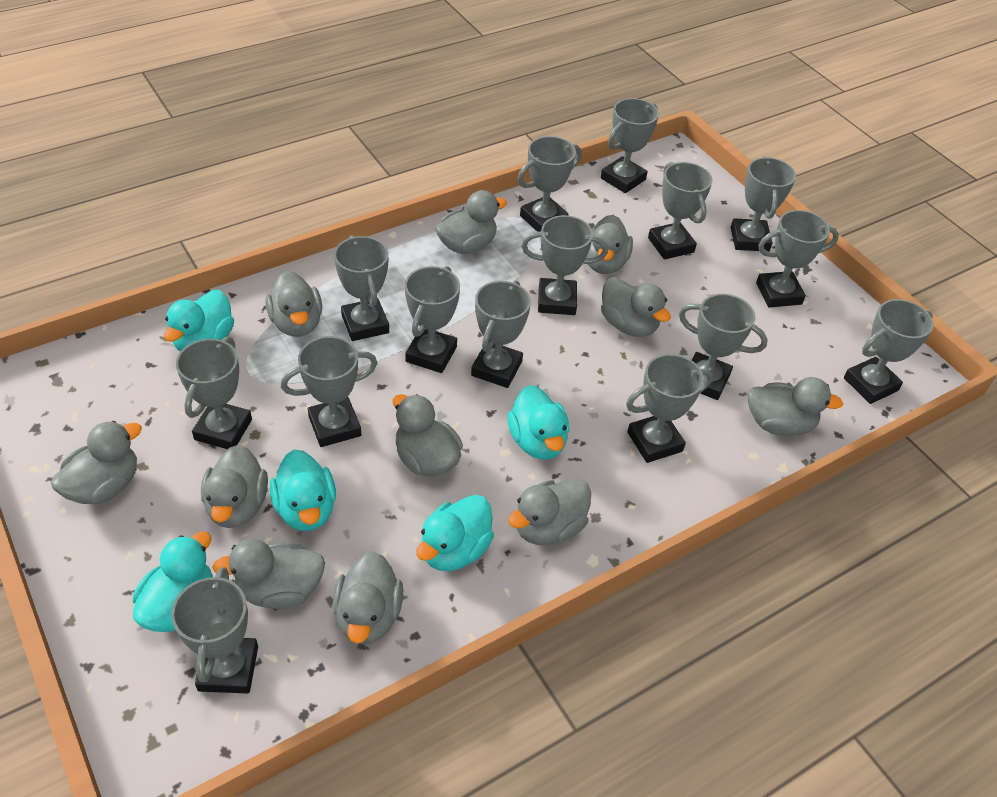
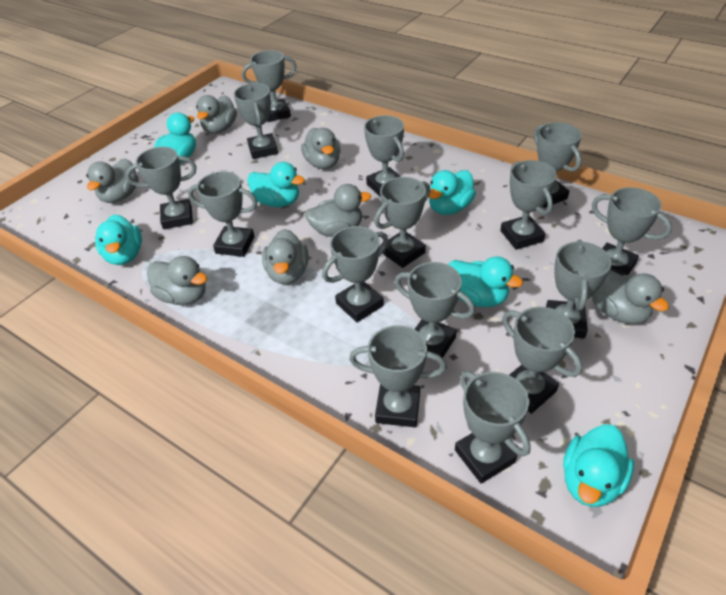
grey duck: [51,421,142,504] [201,445,268,528] [212,539,325,609] [265,271,322,337] [333,551,403,644] [393,394,463,476] [435,190,507,254] [508,479,591,545] [586,215,633,274] [601,277,671,337] [748,377,843,436] = 11 -> [86,158,139,203] [147,256,207,305] [196,95,237,133] [262,229,309,284] [301,128,340,169] [305,184,371,237] [592,269,669,324] = 7
turquoise duck: [133,531,213,632] [164,290,234,352] [270,449,336,531] [416,495,494,571] [507,385,569,460] = 5 -> [95,214,142,265] [154,113,196,163] [247,162,305,207] [429,170,476,215] [448,257,523,307] [563,424,634,507] = 6

